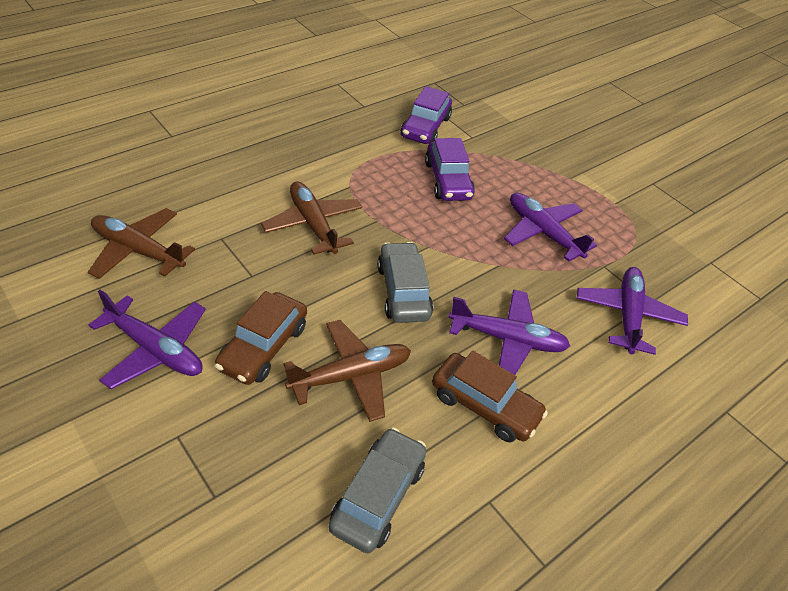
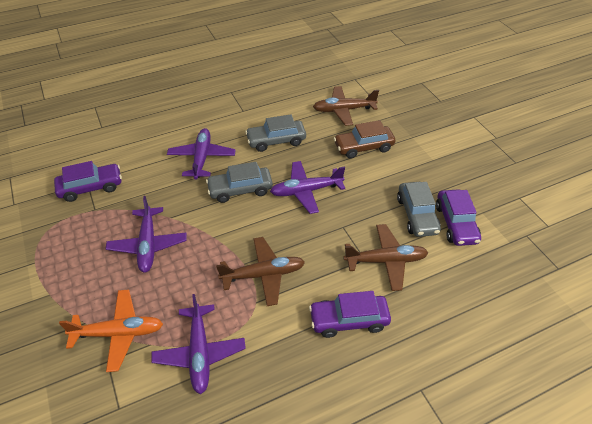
brown car: [215,291,307,385] [432,351,548,442] = 2 -> [334,120,396,159] = 1
grey car: [328,428,426,553] [377,242,433,323] = 2 -> [206,162,273,203] [245,114,306,152] [397,182,441,237] = 3
orange plane: none = 0 -> [59,290,163,372] = 1
purple car: [401,86,452,144] [425,138,475,201] = 2 -> [54,161,122,202] [309,291,391,338] [436,189,481,246] = 3

